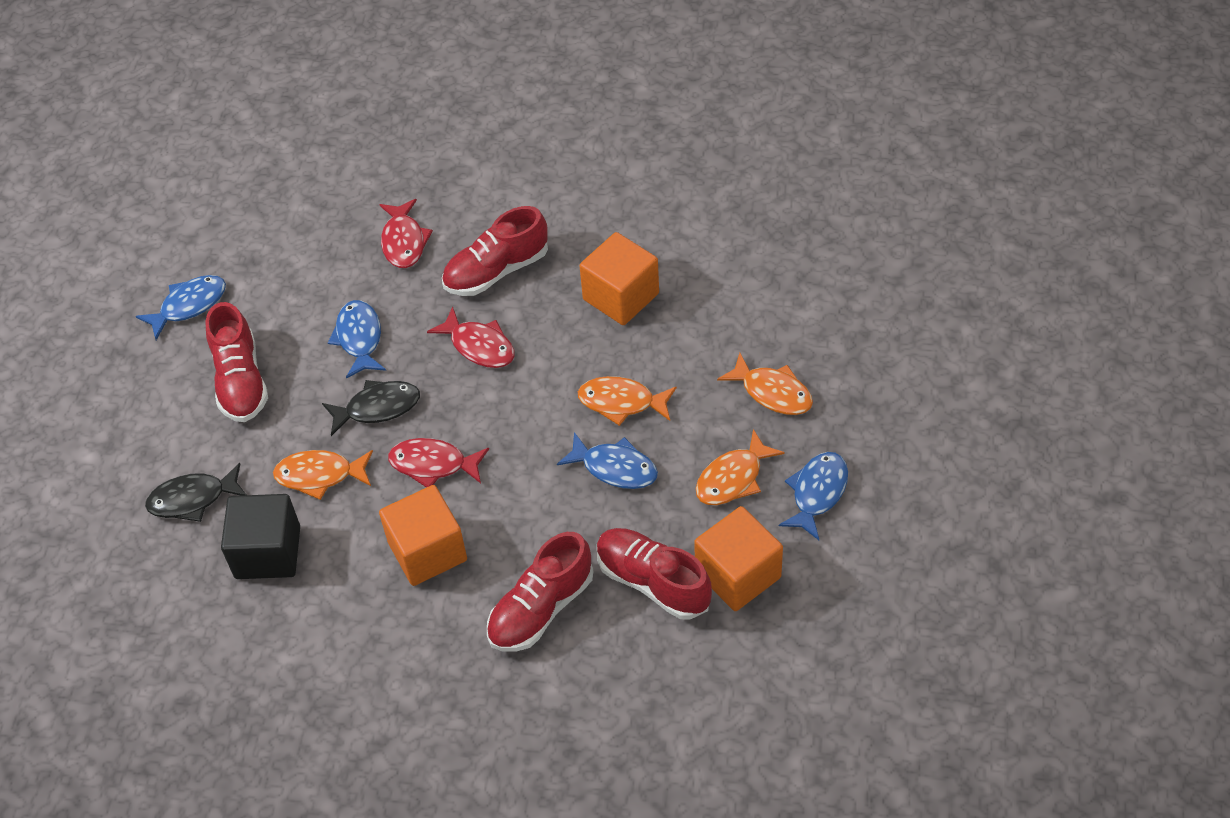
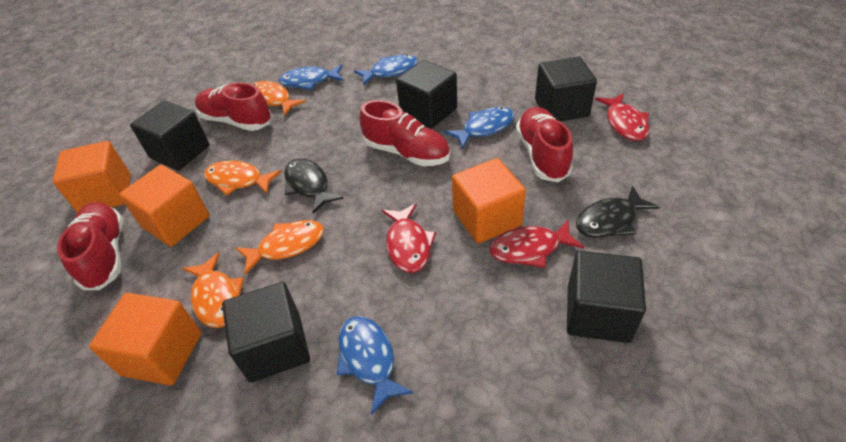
black cube: [221,494,300,579] = 1 -> [130,100,210,171] [222,282,310,383] [396,60,457,129] [535,57,597,121] [567,251,646,343] = 5
orange cube: [379,485,467,586] [580,232,659,325] [694,506,783,611] = 3 -> [53,141,131,213] [89,293,202,386] [119,165,210,247] [452,158,526,244] = 4

